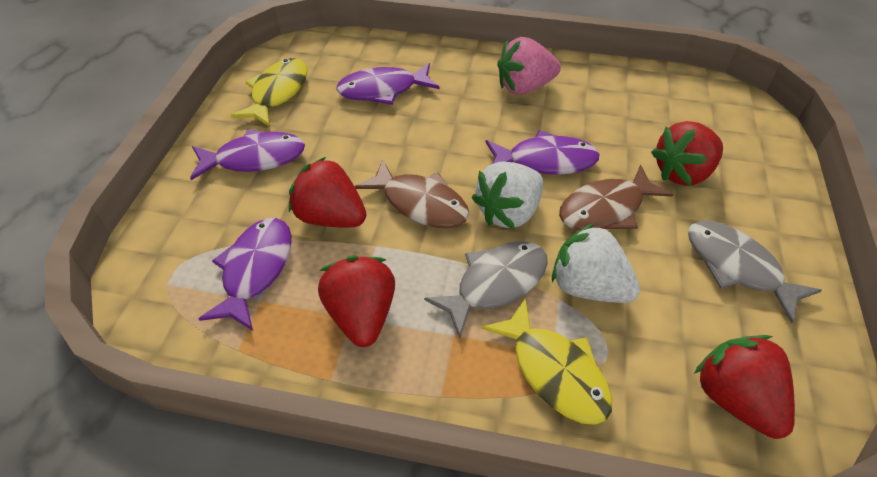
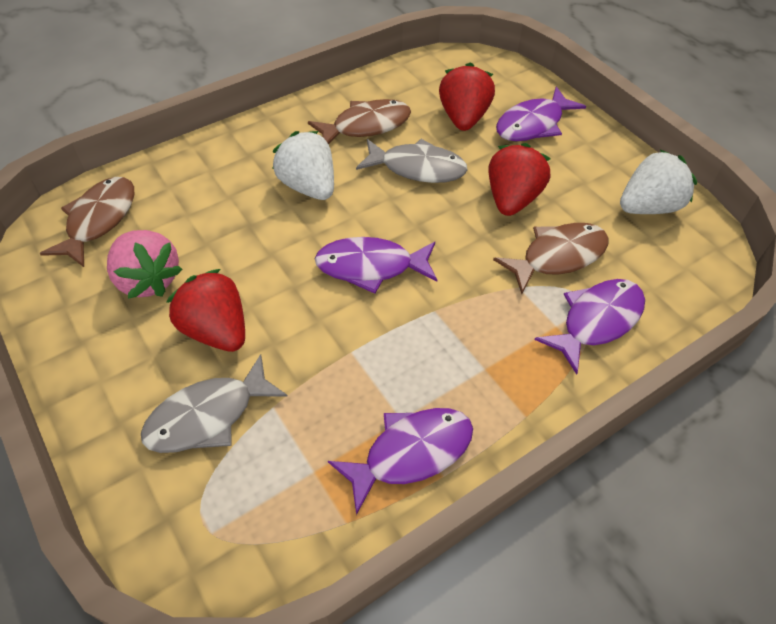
brown fish: [355,160,469,228] [559,164,673,230] = 2 -> [39,177,134,267] [308,99,411,144] [493,223,609,294] = 3
red strawberry: [289,157,366,227] [318,256,395,347] [651,121,723,186] [694,335,795,439] = 4 -> [167,269,245,352] [439,62,495,131] [488,143,551,216] = 3
yellow fish: [231,58,308,127] [482,298,612,425] = 2 -> none = 0

